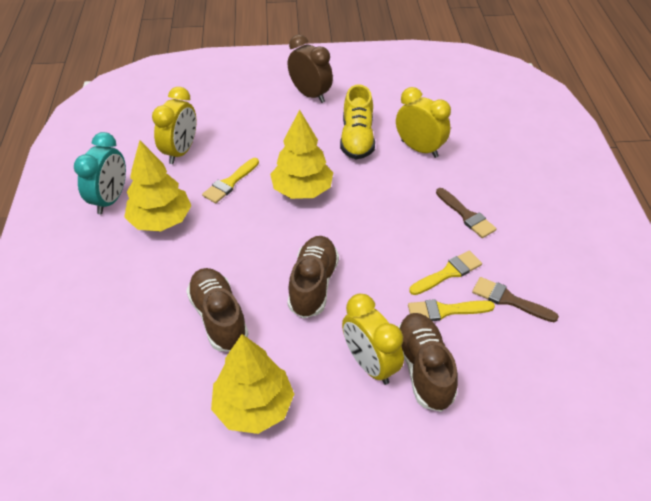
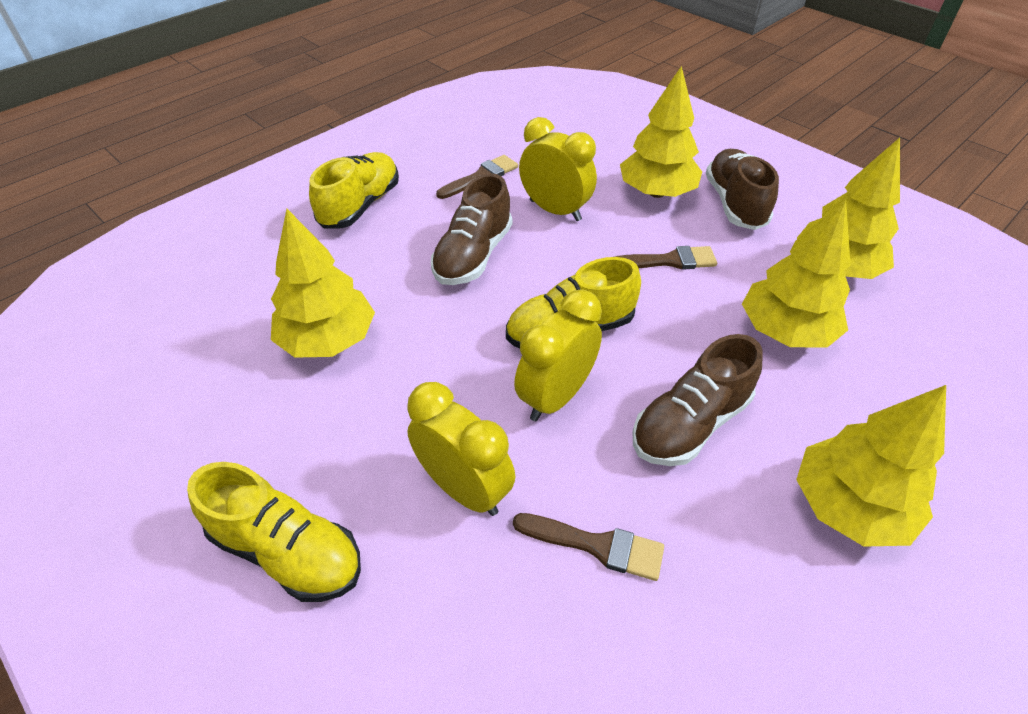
brown brush: [436,188,497,238] [472,277,559,322] = 2 -> [436,155,518,199] [513,513,664,581] [615,246,717,270] = 3
brown clock: [288,35,333,103] = 1 -> none = 0
turquoise clock: [74,132,126,214] = 1 -> none = 0
yellow brush: [202,158,259,203] [408,299,495,321] [409,251,482,295] = 3 -> none = 0
yellow shoe: [340,84,375,159] = 1 -> [187,462,361,602] [309,152,399,229] [506,257,641,348] = 3
yellow tree: [124,141,191,231] [211,334,294,434] [270,110,333,199] = 3 -> [271,209,375,358] [620,66,702,198] [742,200,851,348] [796,385,946,546] [797,137,900,279] = 5

